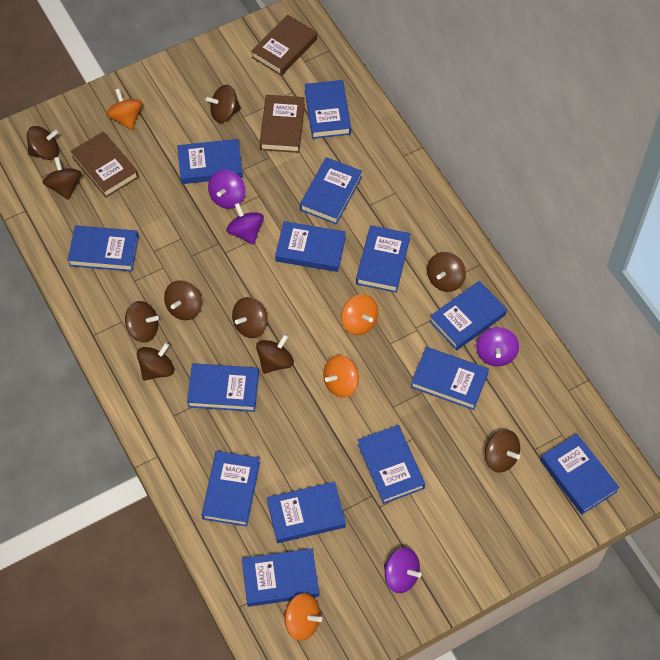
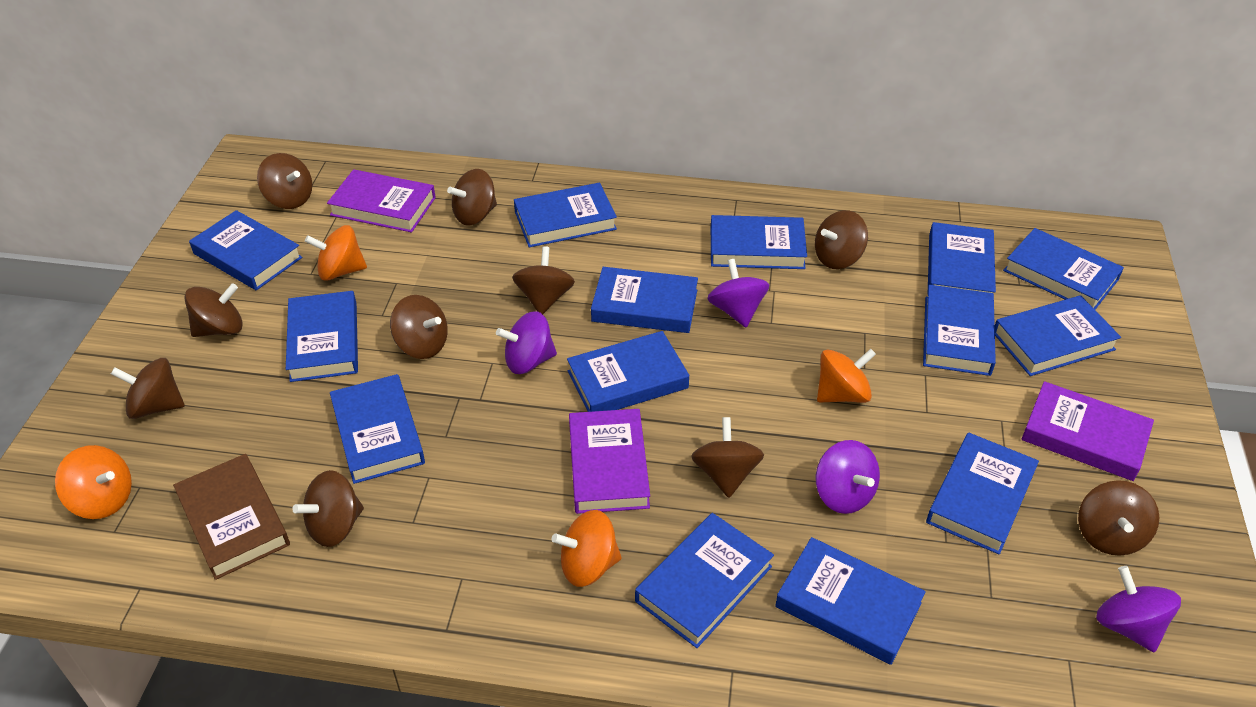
brown book: [70,131,139,198] [251,15,317,76] [259,95,305,153] = 3 -> [173,454,290,580] = 1
purple book: none = 0 -> [327,169,436,232] [569,409,650,514] [1021,381,1154,481] = 3

